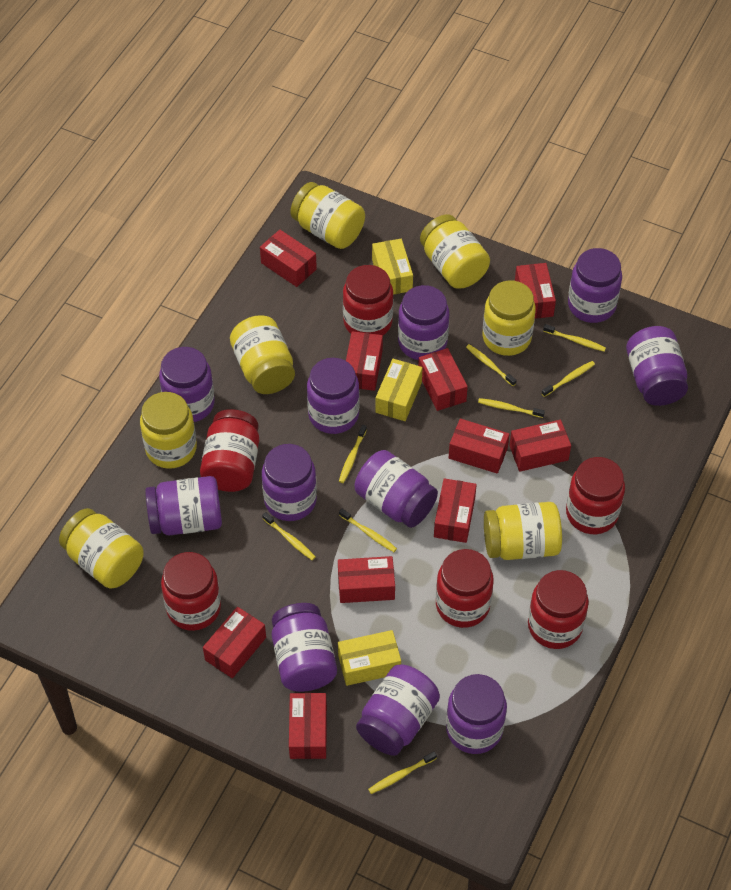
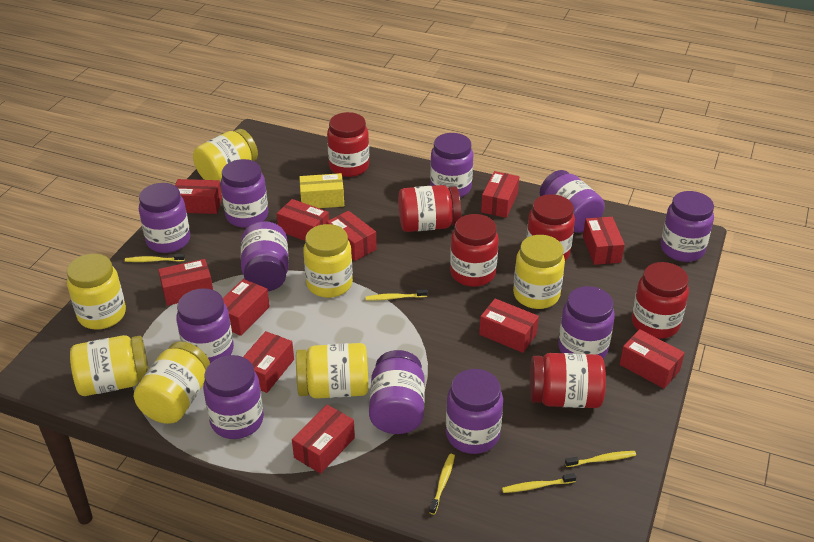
red box: [203,607,266,678] [260,230,317,287] [289,693,327,759] [338,556,395,603] [346,331,383,391] [418,348,468,411] [434,478,477,543] [449,419,509,474] [509,420,571,472] [515,263,556,319] = 10 -> [158,259,213,306] [175,179,222,214] [223,279,270,336] [243,331,294,393] [277,199,329,241] [292,405,355,474] [327,211,377,261] [479,299,539,353] [481,171,519,218] [583,217,625,265] [620,329,685,389] = 11
yellow box: [338,630,401,686] [372,239,413,295] [375,359,423,421] = 3 -> [299,173,344,208] = 1
yellow toothbrush: [262,512,315,560] [339,425,367,483] [339,509,397,552] [368,751,437,794] [466,344,517,386] [478,398,545,418] [541,361,595,397] [543,324,606,352] = 8 -> [125,254,185,262] [365,289,428,300] [429,454,455,515] [502,473,576,493] [565,451,636,467] = 5

